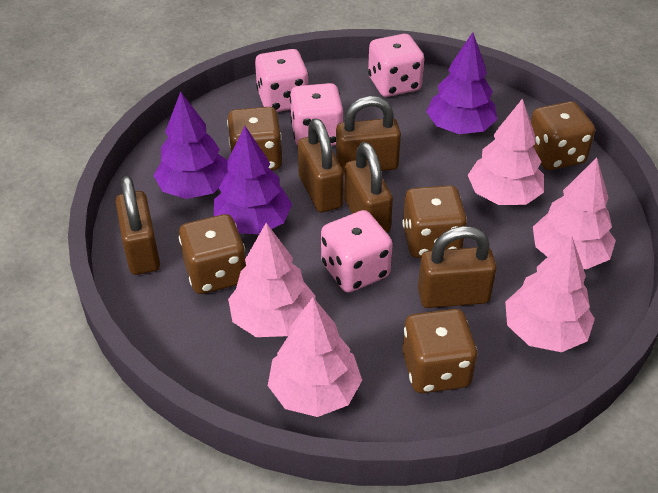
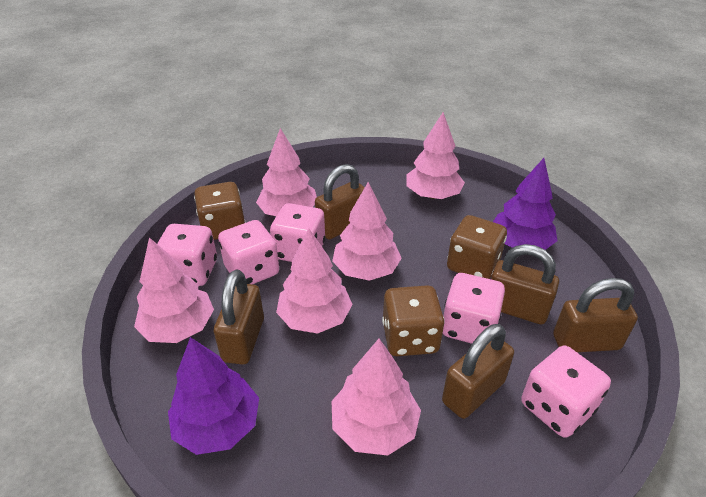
brown dice: [179,214,246,294] [227,107,282,171] [402,185,467,258] [402,309,477,393] [531,101,595,170] = 5 -> [194,182,246,240] [382,285,445,356] [447,215,507,279] = 3
pink dice: [255,49,309,112] [290,83,343,146] [321,210,393,293] [368,34,424,97] = 4 -> [157,224,217,286] [218,220,279,284] [270,203,325,262] [443,273,505,344] [521,346,611,438] = 5
pink tree: [228,223,316,337] [268,297,362,417] [468,98,544,205] [505,236,595,352] [533,157,616,269] = 5 -> [134,238,214,343] [256,128,317,216] [276,228,353,334] [332,182,402,281] [332,338,421,455] [407,112,465,199] = 6
purple tree: [153,91,228,199] [214,126,292,235] [426,32,498,134] = 3 -> [168,337,259,455] [493,158,557,250] = 2

